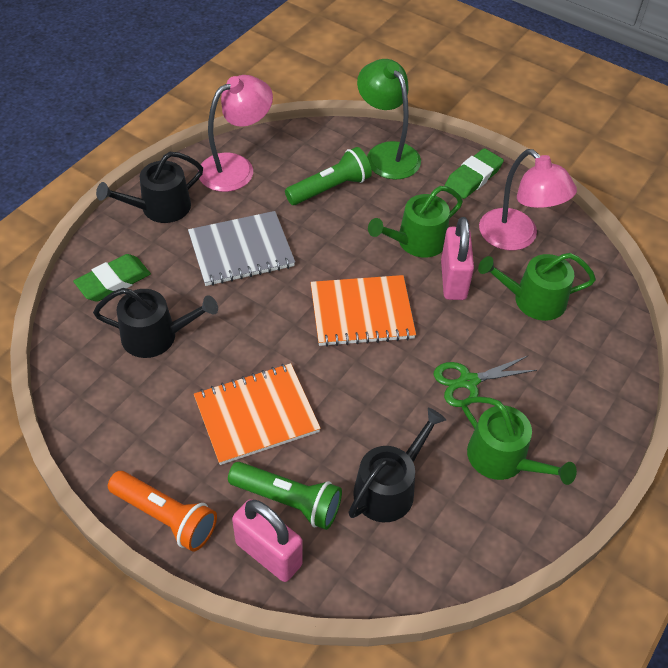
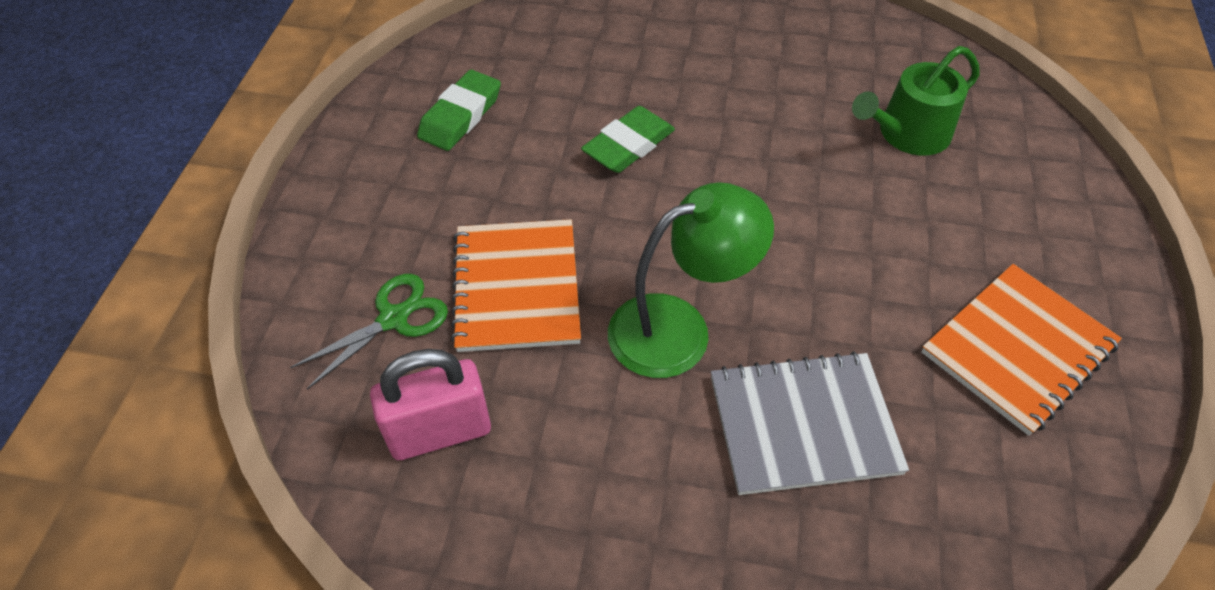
black watering can: [93,288,218,358] [96,152,203,223] [348,408,446,522] = 3 -> none = 0
green flashlight: [228,462,342,530] [285,147,372,205] = 2 -> none = 0
green watering can: [368,186,463,257] [462,397,577,485] [478,253,596,321] = 3 -> [852,46,980,156] = 1
orange flashlight: [108,471,217,552] = 1 -> none = 0
pink lamp: [199,75,273,192] [479,149,577,251] = 2 -> none = 0
pink padlock: [232,499,303,582] [441,217,474,300] = 2 -> [370,349,491,460] = 1

